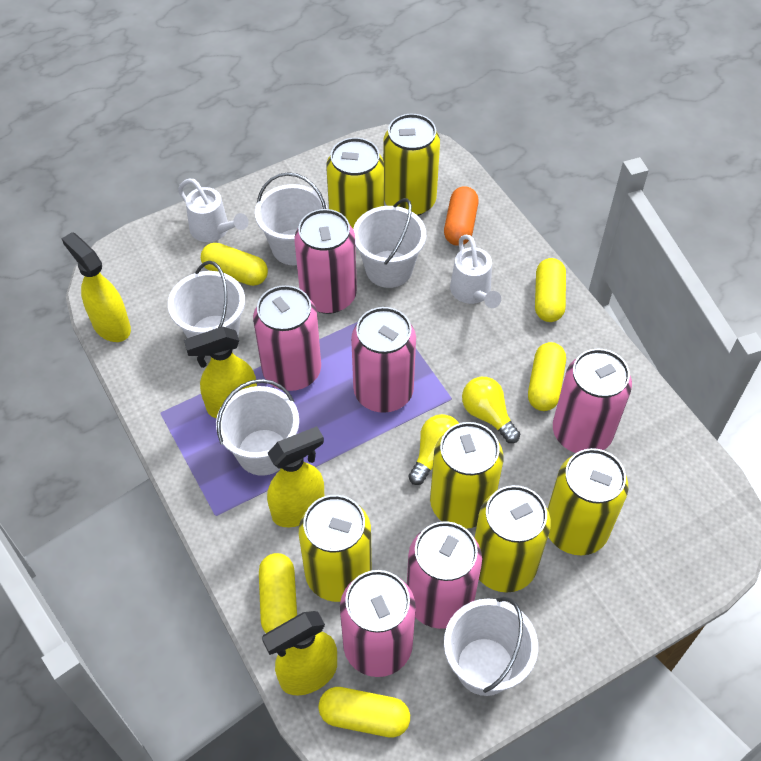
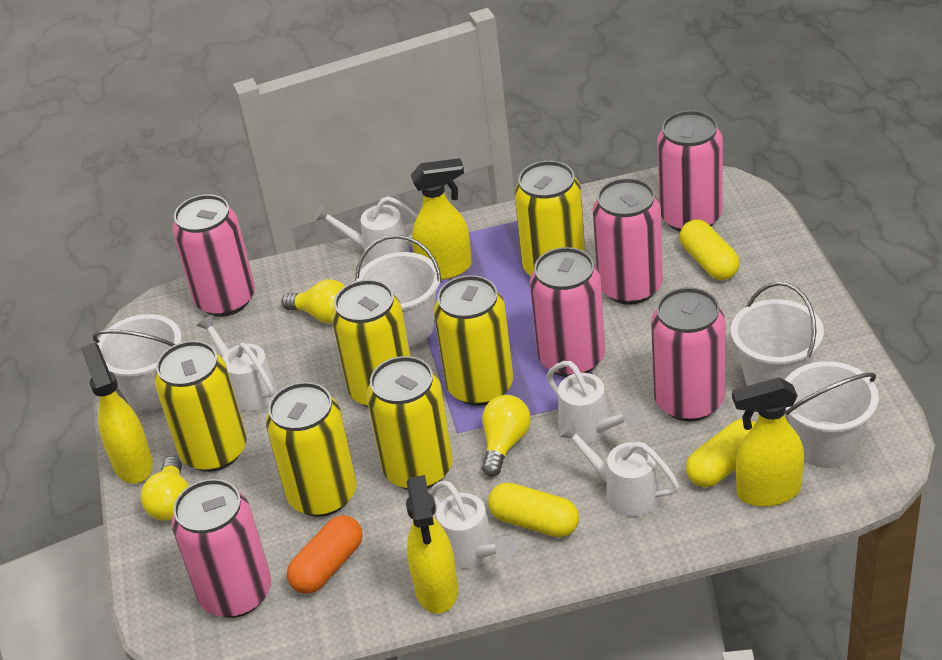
white bucket: [168,261,245,338] [216,379,299,476] [255,172,327,265] [353,198,426,288] [444,597,538,696] = 5 -> [93,314,182,411] [355,235,442,346] [731,282,824,386] [785,361,879,468] = 4
white watering can: [178,179,248,242] [450,235,501,308] = 2 -> [196,315,277,411] [314,196,418,262] [430,481,517,569] [547,361,641,444] [559,421,679,517] = 5
yellow capsule: [201,243,268,286] [259,553,297,633] [318,687,410,738] [528,342,566,411] [535,258,566,322] = 5 -> [488,483,579,537] [680,219,740,280] [686,419,755,487] = 3
yellow light bulb: [408,414,459,485] [462,377,520,443] = 2 -> [141,456,189,521] [281,279,345,324] [482,395,531,477] = 3

